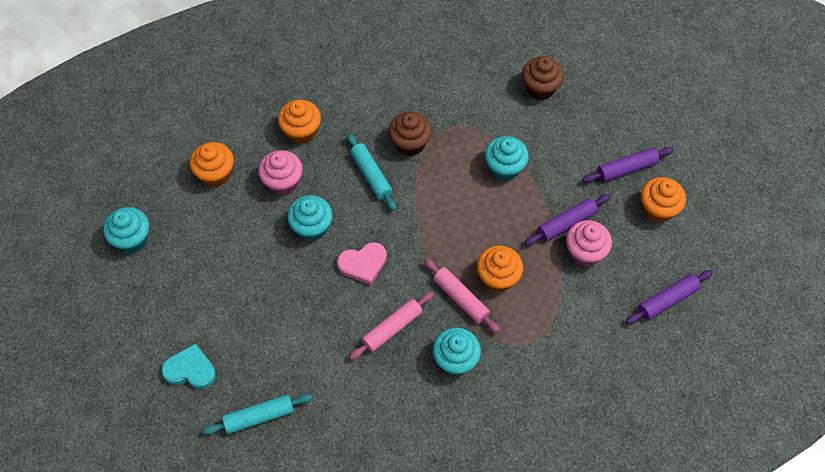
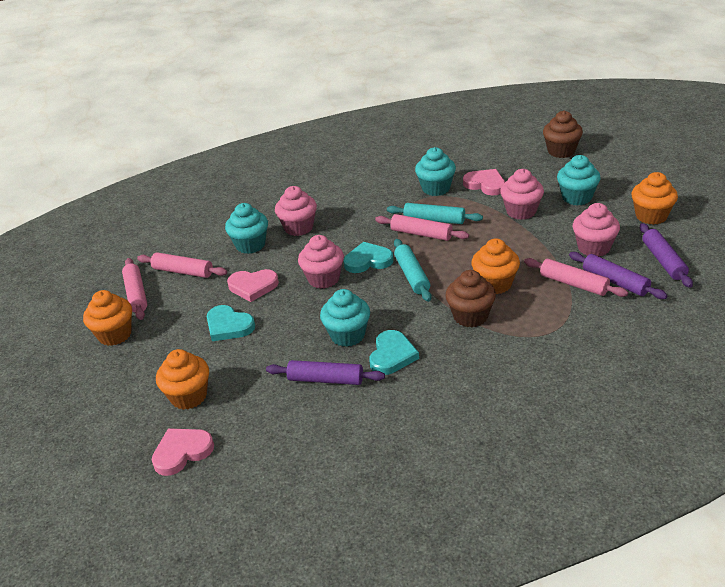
pink cupcake: [258,150,303,196] [566,220,612,266] = 2 -> [275,186,317,236] [298,235,344,289] [500,169,544,220] [573,203,620,257] = 4
pink heart: [337,242,387,285] = 1 -> [152,428,214,476] [227,269,279,302] [463,169,505,195] = 3
pink rolling pin: [349,291,434,360] [424,258,500,333] = 2 -> [122,258,147,320] [137,252,227,278] [375,214,469,241] [524,258,628,297] = 4
turquoise heart: [162,343,216,389] = 1 -> [207,305,255,341] [344,242,393,273] [369,330,419,375] = 3

